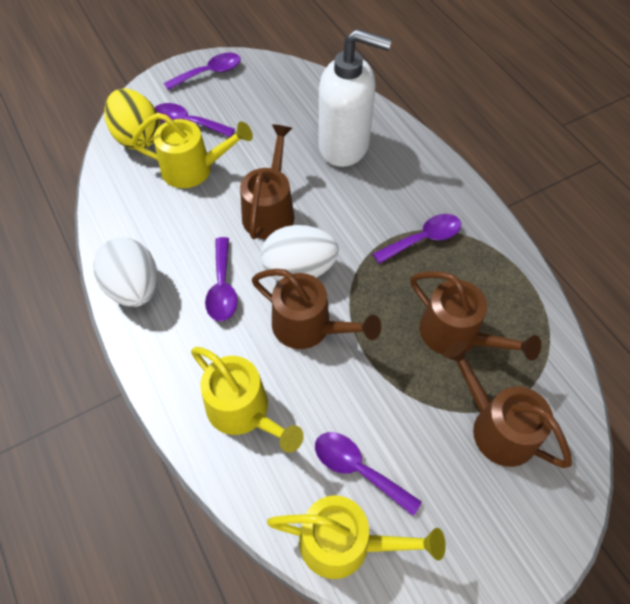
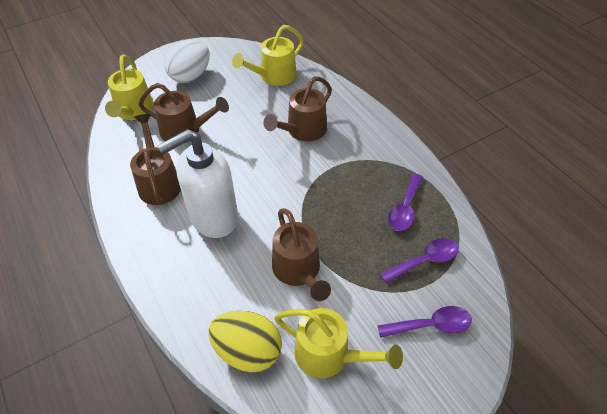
purple spoon: [155,103,235,137] [164,53,241,90] [205,237,238,321] [315,432,422,516] [373,214,461,264] = 5 -> [377,306,472,338] [380,238,459,284] [388,173,423,231] = 3
white egg: [93,237,157,307] [261,225,339,281] = 2 -> [164,40,210,83] = 1

